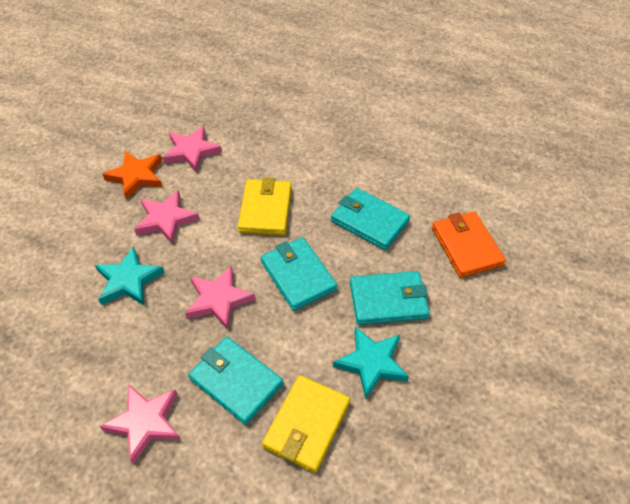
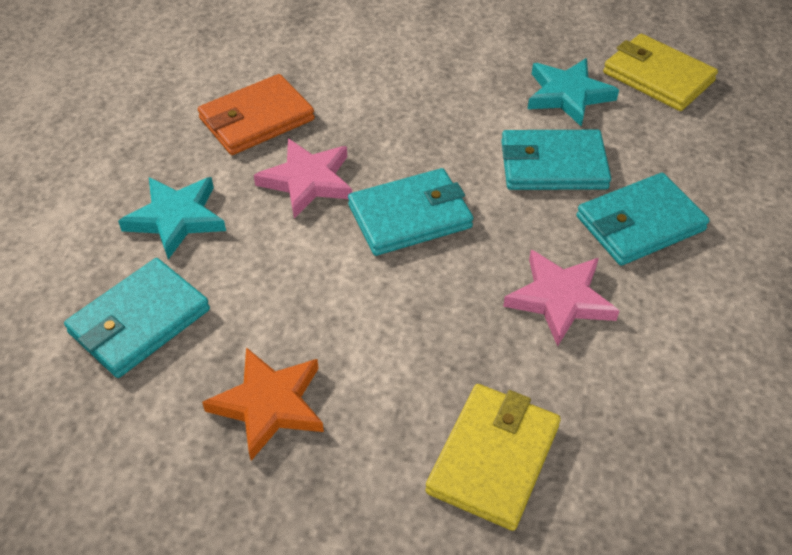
pink star: [100,385,181,464] [134,190,199,244] [162,126,222,172] [185,266,256,330] = 4 -> [254,138,352,218] [503,250,619,347] = 2

